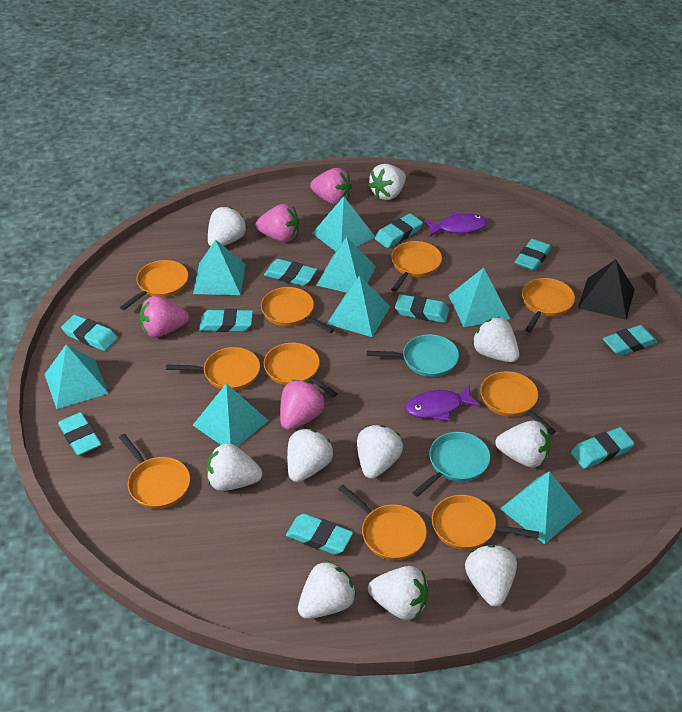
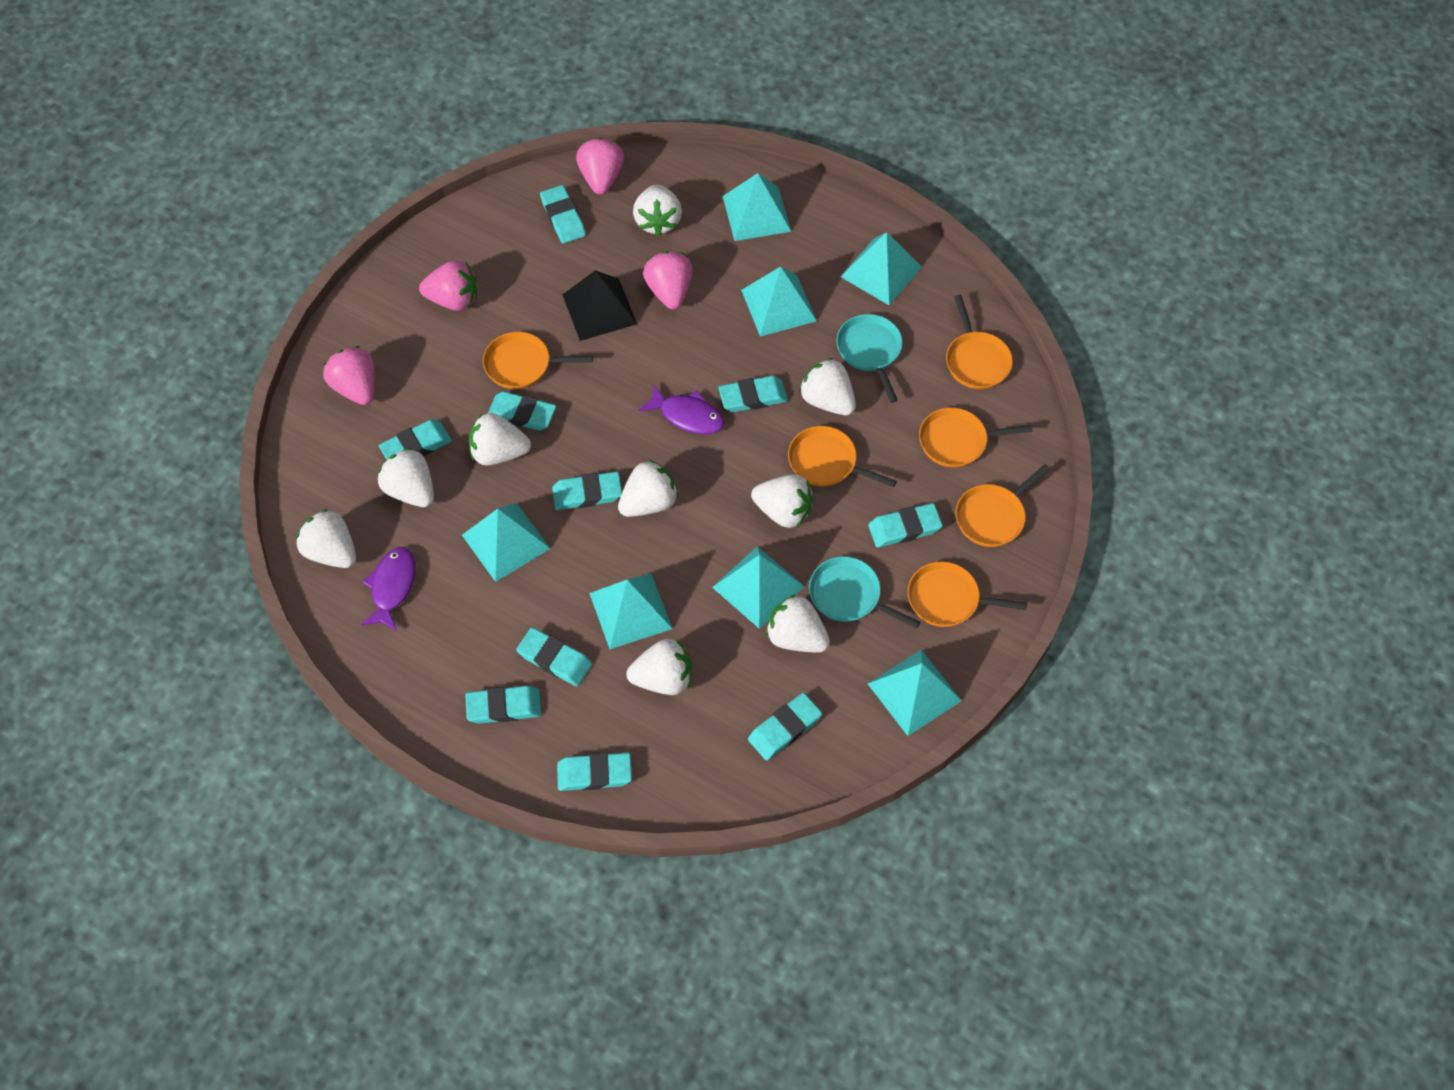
orange pan: [119,434,190,509] [120,260,188,310] [166,347,260,390] [261,287,334,334] [264,343,338,397] [338,485,427,560] [391,241,442,292] [432,495,539,550] [480,371,556,435] [522,278,575,332] = 10 -> [483,332,593,389] [788,426,897,487] [908,562,1027,627] [919,408,1033,468] [946,295,1013,389] [956,464,1051,547] = 6
turquoise pyramid: [44,344,109,409] [193,240,245,295] [193,383,269,447] [312,196,375,251] [316,237,376,293] [327,276,390,337] [448,268,510,327] [500,471,582,544] = 8 -> [462,503,551,582] [589,573,673,649] [712,546,805,629] [723,173,791,241] [741,267,817,337] [840,232,922,305] [868,650,962,736] = 7
white strawberry: [207,443,262,491] [208,207,247,246] [287,429,333,482] [298,560,356,619] [357,425,403,479] [368,164,406,200] [368,566,428,620] [465,545,517,607] [472,317,519,362] [495,421,551,468] = 10 -> [296,509,356,568] [378,448,434,507] [469,413,531,466] [618,460,678,517] [626,639,692,695] [633,184,682,236] [751,474,813,528] [766,595,830,652] [799,358,856,415] = 9

